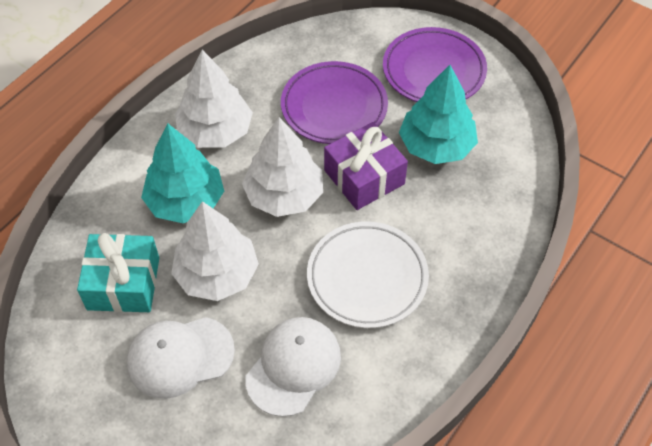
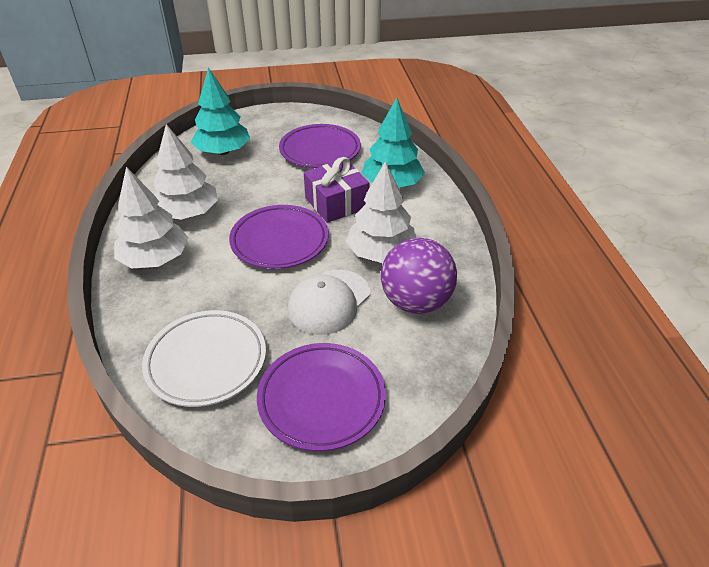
purple ball: none = 0 -> [381,238,457,314] = 1
purple plate: [281,61,388,144] [383,27,487,102] = 2 -> [229,205,328,269] [257,343,386,451] [279,124,361,168] = 3
turquoise gift: [77,233,159,312] = 1 -> none = 0
white cap: [127,317,235,399] [245,317,341,417] = 2 -> [288,270,370,335] = 1

